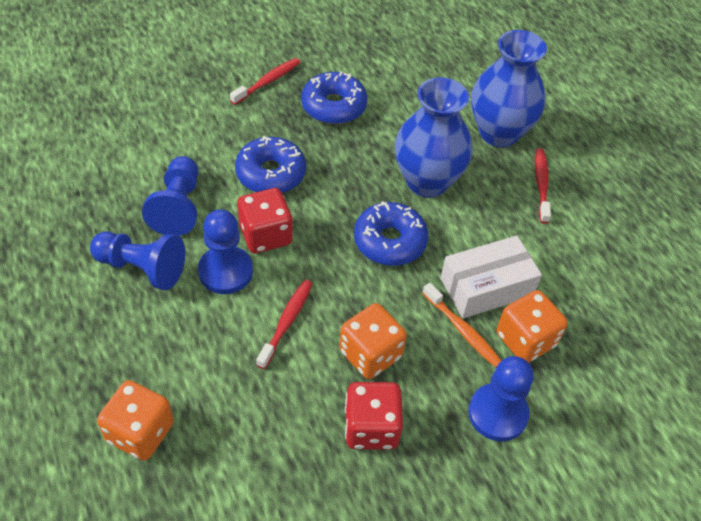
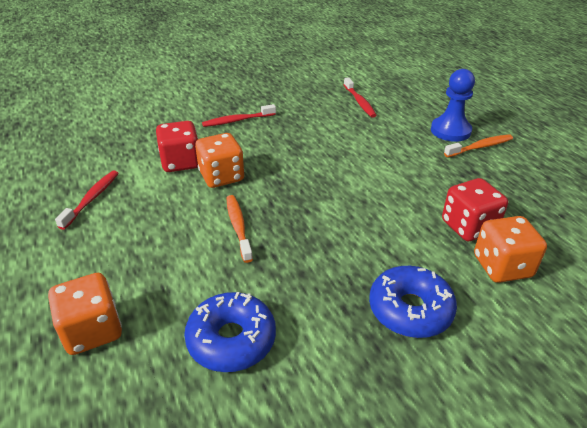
blue donut: [235,136,306,193] [301,72,367,124] [354,201,428,266] = 3 -> [184,292,276,372] [369,266,457,338] = 2
blue pawn: [90,232,185,290] [142,156,198,236] [198,209,253,294] [468,356,533,441] = 4 -> [431,69,475,142] = 1
blue vase: [395,77,473,198] [471,30,547,147] = 2 -> none = 0
orange toothbrush: [422,283,502,368] = 1 -> [227,195,253,263] [444,134,513,157] = 2
white box: [441,236,542,319] = 1 -> none = 0

